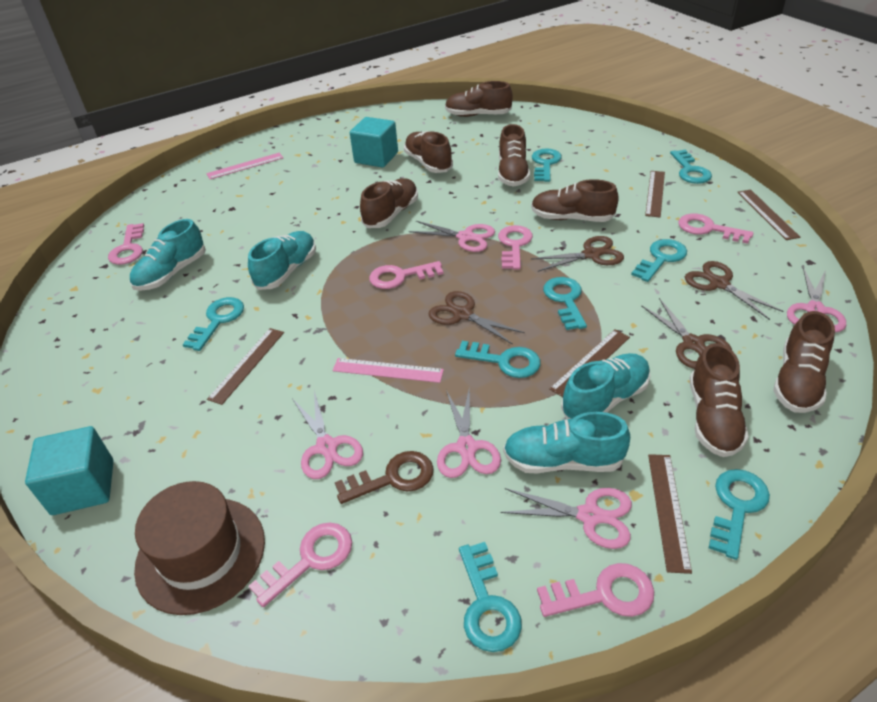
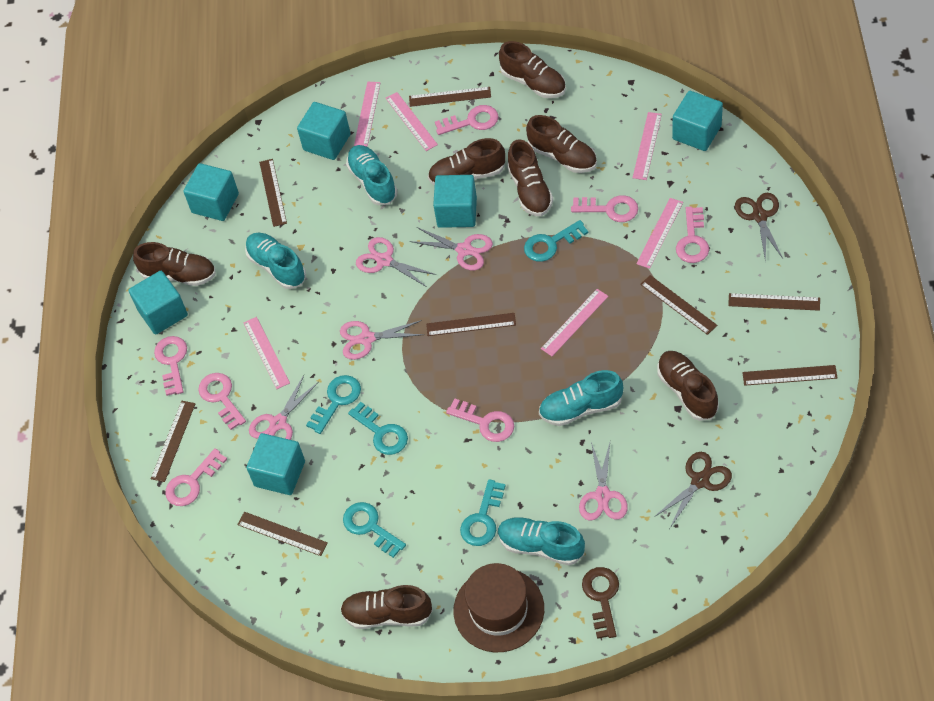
brown ruler: [207,328,284,405] [549,329,630,397] [645,171,665,217] [648,454,692,574] [737,189,800,240] = 5 -> [151,401,195,482] [237,512,328,556] [259,159,287,227] [409,87,491,107] [426,313,516,336] [640,275,717,335] [728,293,820,311] [742,365,838,386] = 8
brown scissors: [428,291,525,345] [531,236,624,272] [641,298,732,369] [685,261,783,320] = 4 -> [654,452,732,528] [735,193,783,261] = 2
pink key: [108,223,144,265] [249,523,352,607] [369,261,444,289] [498,225,533,270] [537,563,654,617] [678,214,754,244] = 6 -> [154,336,187,396] [165,448,227,506] [198,373,246,430] [435,105,499,135] [446,399,514,442] [571,195,638,222] [676,207,709,263] = 7
pink ruler: [206,153,283,179] [332,358,444,383] = 2 -> [244,317,290,389] [354,82,381,146] [386,92,438,151] [541,289,608,356] [633,112,662,180] [636,198,683,269] = 6
turquoise cube: [25,426,114,515] [350,117,398,168] = 2 -> [129,271,188,335] [183,163,239,221] [247,433,305,495] [297,102,351,160] [433,175,477,228] [672,91,723,151] = 6
turquoise key: [182,297,244,351] [455,341,540,378] [459,542,522,652] [532,148,562,182] [543,277,587,330] [631,239,687,282] [670,150,712,184] [709,469,770,560] = 8 -> [306,375,361,434] [343,502,406,558] [348,402,408,455] [460,479,506,546] [524,220,588,262] = 5

